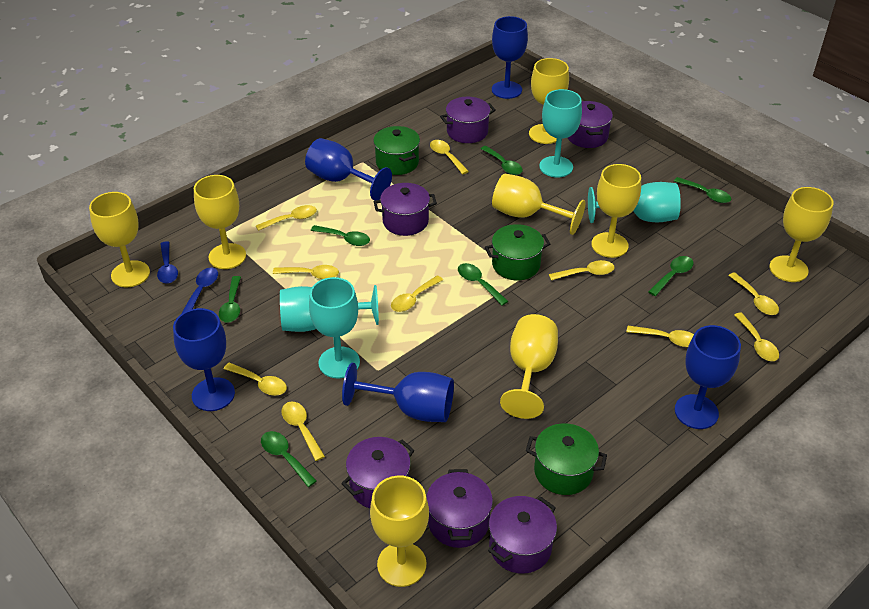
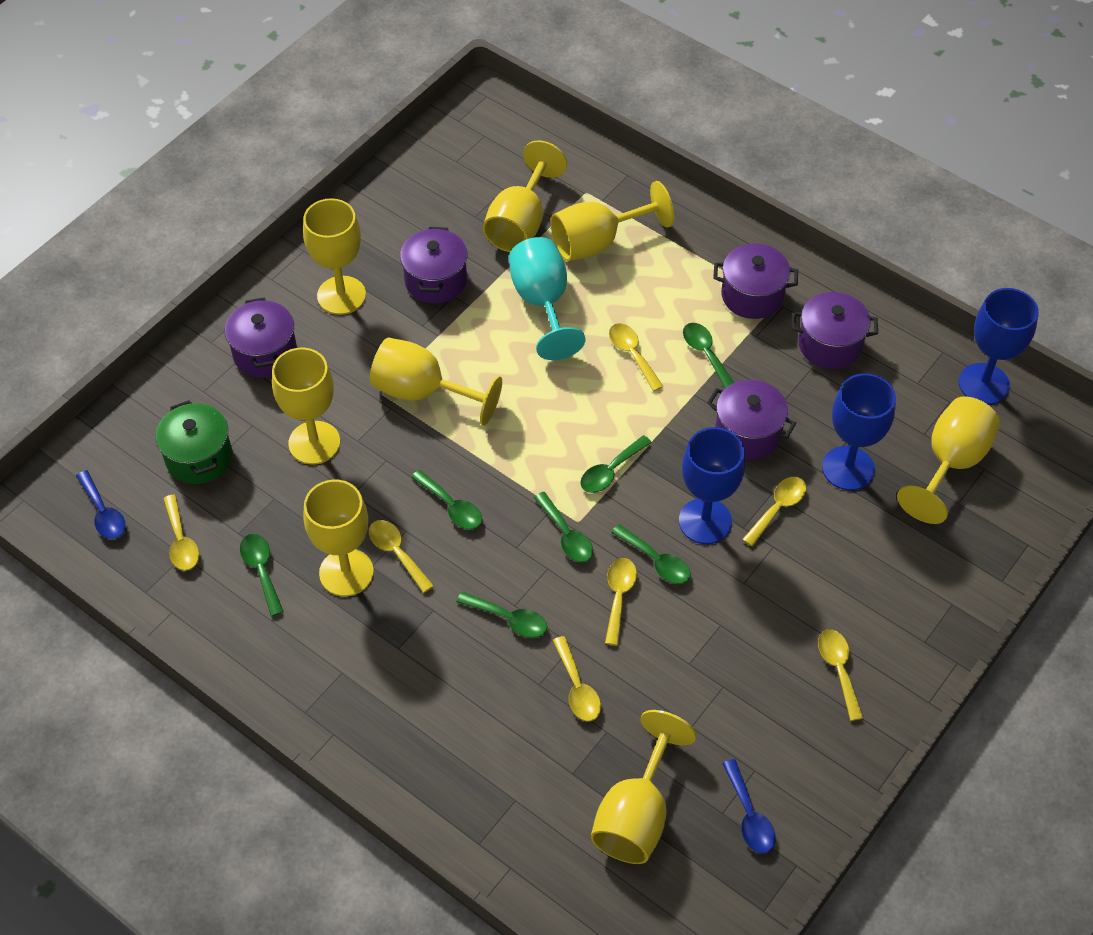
blue goblet: [173,308,235,411] [305,138,392,201] [342,363,454,422] [492,16,528,99] [675,325,741,429] = 5 -> [679,427,745,544] [822,373,896,490] [959,288,1039,405] = 3
green pot: [373,126,420,175] [485,224,550,280] [526,423,607,495] = 3 -> [156,400,232,484] = 1
purple pot: [341,437,415,508] [374,183,437,236] [426,469,493,548] [440,97,496,143] [488,496,557,574] [568,101,613,148] = 6 -> [225,297,297,378] [400,227,467,304] [707,380,796,460] [713,244,798,319] [792,292,878,369] = 5
turquoise goblet: [280,285,379,332] [309,277,360,379] [539,89,582,178] [588,182,681,223] = 4 -> [509,237,586,360] = 1
yellow spoon: [224,363,287,396] [256,205,317,231] [273,265,339,279] [281,402,325,461] [391,275,443,312] [430,140,469,174] [549,260,615,280] [626,326,694,347] [728,272,779,315] [734,313,779,361] = 10 -> [163,494,199,571] [369,520,434,593] [553,636,601,721] [605,558,637,646] [609,323,664,391] [742,477,806,547] [818,630,863,721] = 7

